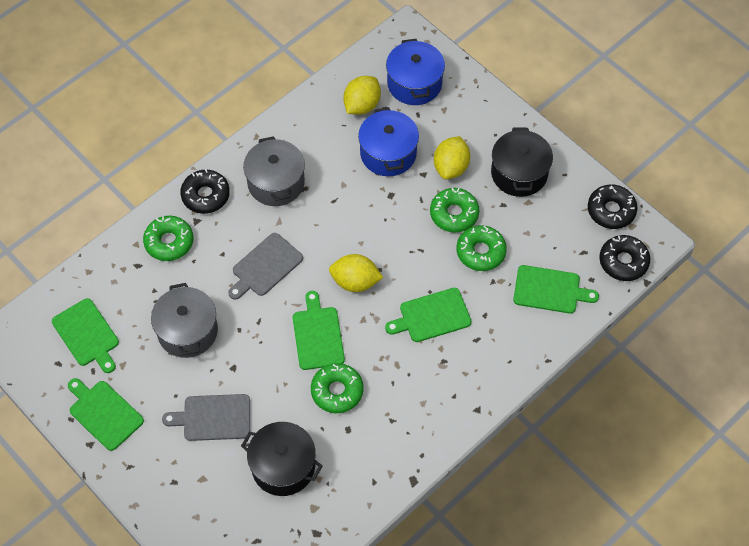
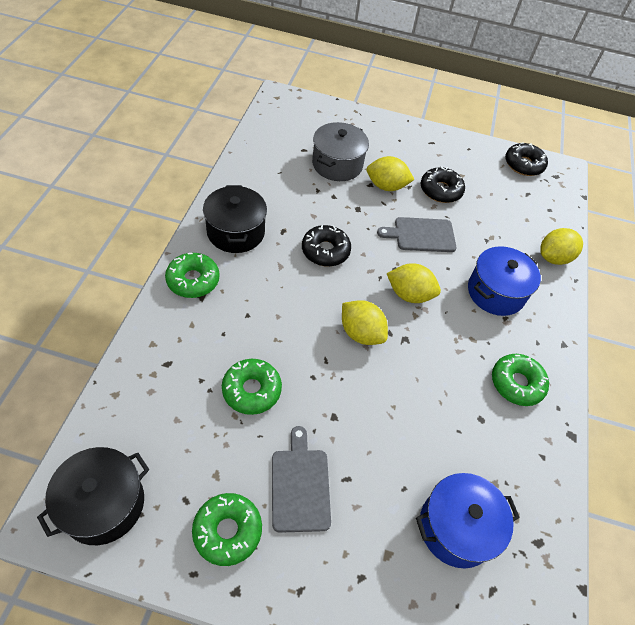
green cutting board: [52,298,119,373] [68,378,144,451] [293,291,345,370] [385,288,472,342] [513,265,599,314] = 5 -> none = 0
grey pot: [151,283,218,358] [243,136,305,206] = 2 -> [312,122,369,181] = 1
yellow lemon: [329,254,383,292] [343,76,381,115] [434,136,470,179] = 3 -> [342,300,388,345] [367,156,415,191] [387,263,441,303] [540,228,583,265] = 4

